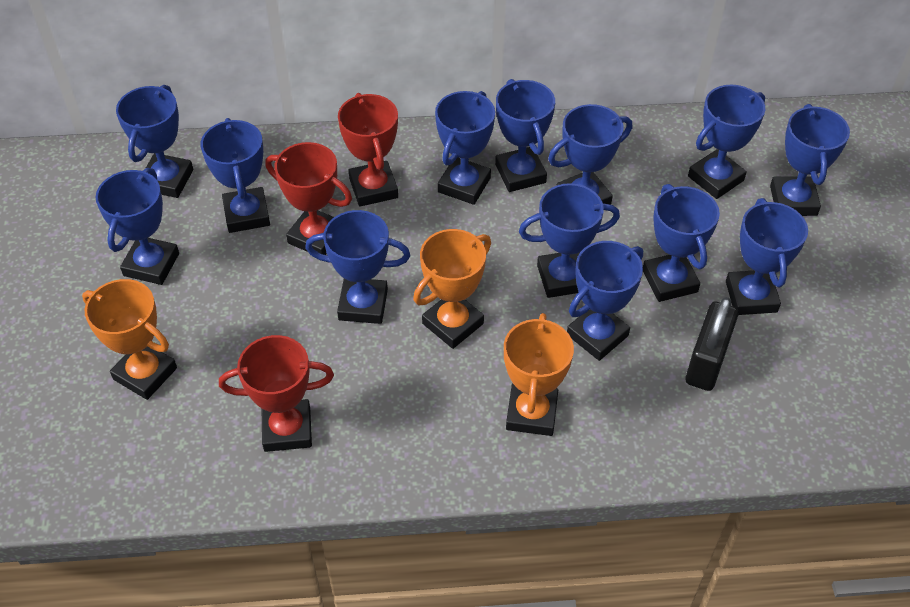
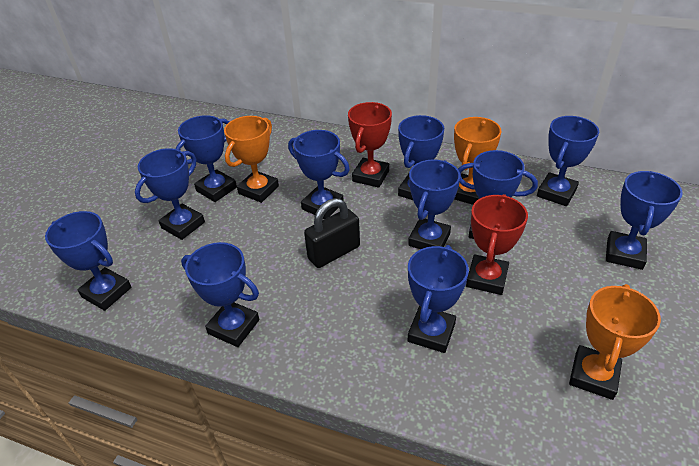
blue trophy: [95,168,179,285] [116,85,193,198] [201,118,270,233] [305,210,410,324] [435,91,495,205] [495,79,555,192] [519,183,620,298] [548,104,632,205] [567,241,643,361] [643,184,720,302] [688,85,765,199] [726,198,808,315] [770,104,850,216] = 13 -> [45,211,132,311] [135,148,205,240] [176,115,237,202] [181,242,259,347] [288,130,350,219] [398,115,444,200] [407,245,469,353] [408,160,460,249] [458,150,538,239] [537,116,599,206] [606,171,683,270] = 11
red trophy: [219,335,334,452] [265,142,352,255] [338,93,398,207] = 3 -> [348,102,392,188] [466,194,528,295] = 2

